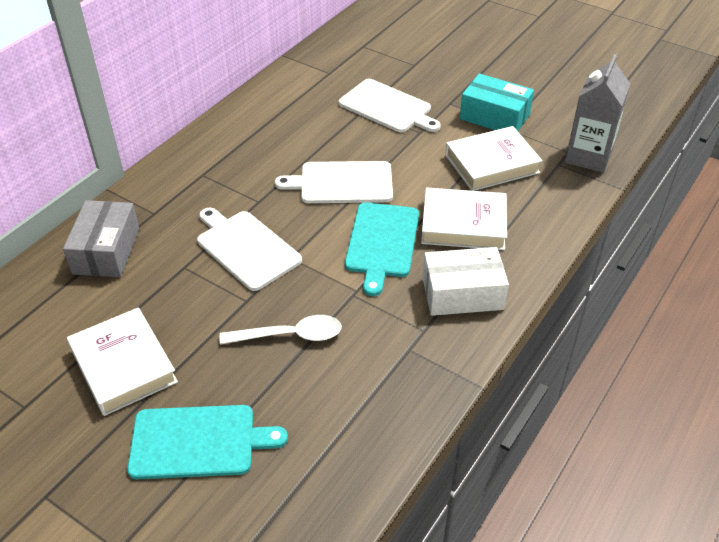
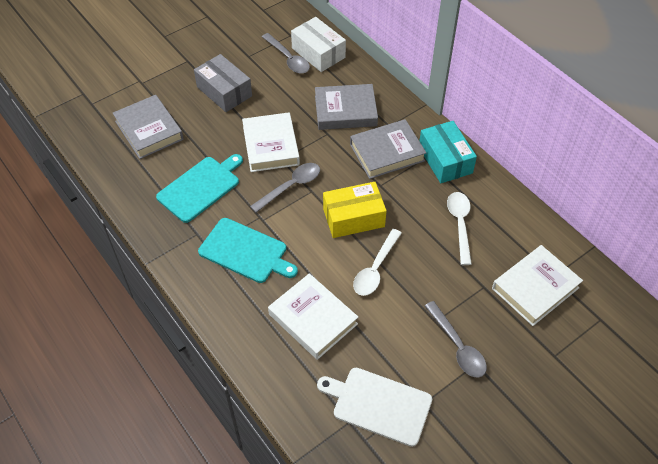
grey book: none = 0 -> [113,95,184,159] [315,84,378,130] [350,119,426,179] = 3
grey carton: [565,54,630,173] = 1 -> none = 0
grey spoon: none = 0 -> [250,163,320,213] [262,33,310,74] [425,301,487,378] = 3
white cutting board: [197,208,302,291] [275,161,393,203] [339,79,441,132] = 3 -> [317,368,432,447] = 1
white spoon: [220,315,342,344] = 1 -> [353,229,402,296] [447,192,472,265] = 2
yellow box: none = 0 -> [323,182,387,238] = 1

